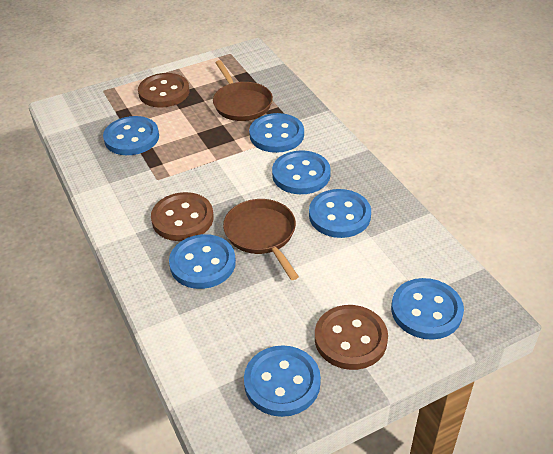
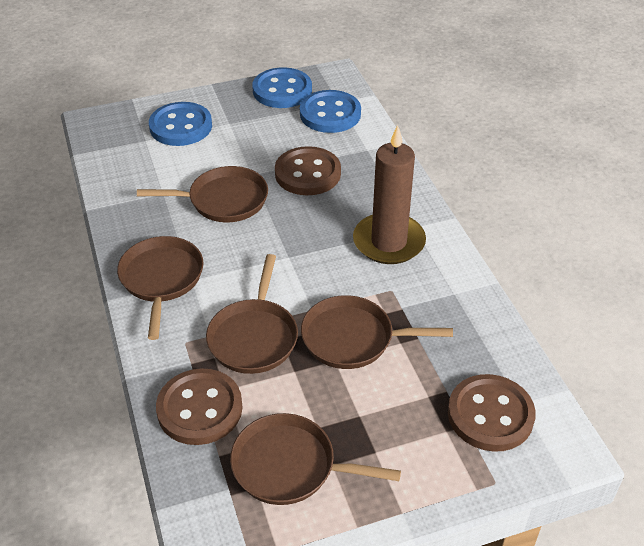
blue button: [103,116,159,155] [169,234,236,289] [244,345,321,417] [249,113,304,153] [272,150,331,194] [309,189,371,238] [391,278,464,340] = 7 -> [149,102,212,146] [252,67,312,108] [300,90,361,133] = 3
brown candle: none = 0 -> [353,125,426,264] = 1
brown pan: [213,60,273,121] [223,199,299,280] = 2 -> [117,236,204,340] [137,166,268,222] [206,254,298,374] [230,413,401,505] [301,295,453,369] = 5

